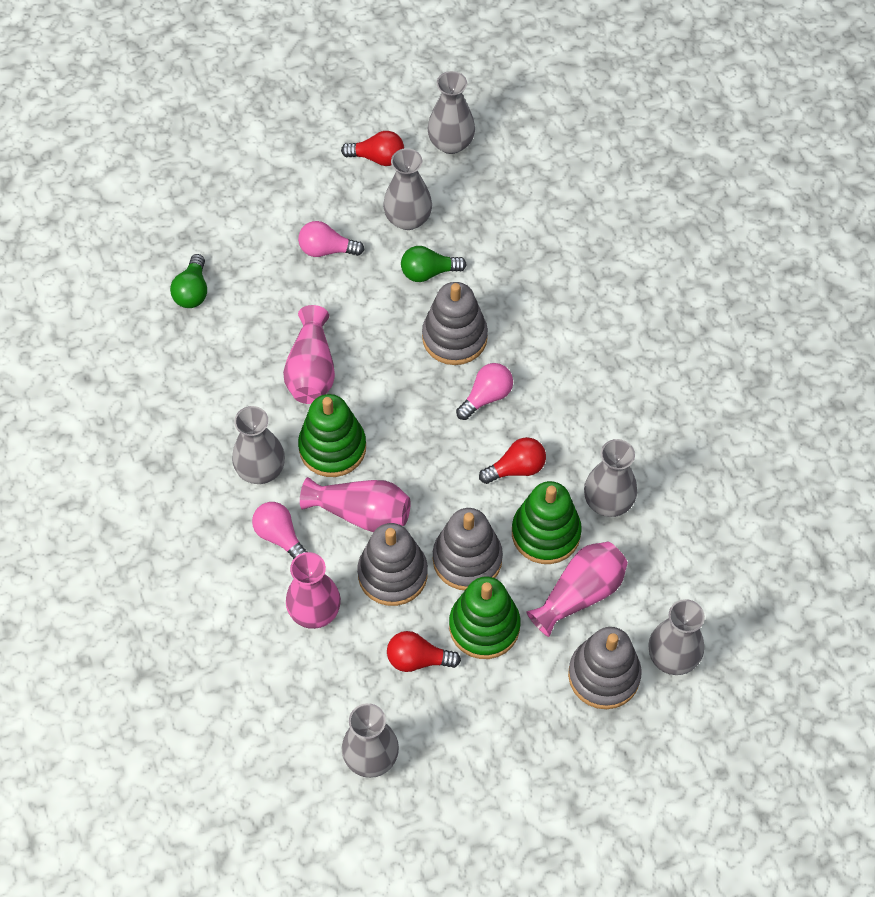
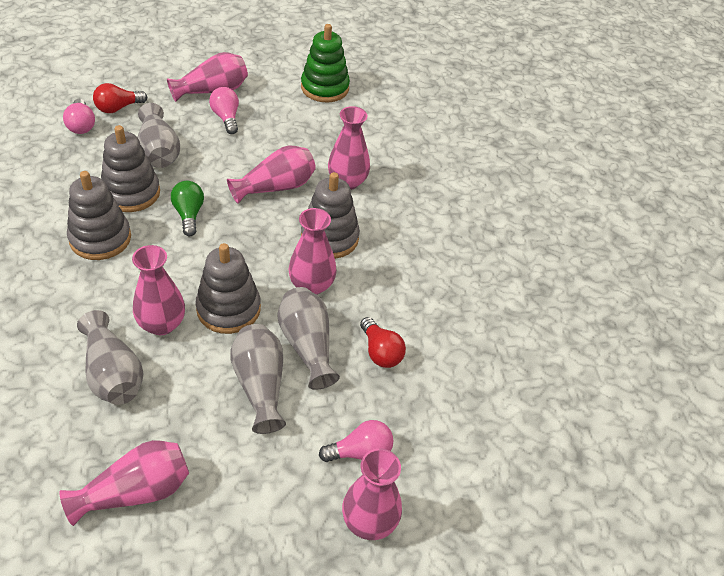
green light bulb: [170,254,207,308] [401,246,467,282] = 2 -> [171,181,204,236] = 1
green stacking toy: [298,394,366,477] [449,577,520,659] [512,481,582,564] = 3 -> [301,24,350,102] = 1
grey vase: [232,406,285,484] [342,703,399,778] [383,148,432,230] [427,71,475,154] [584,439,637,517] [648,599,705,675] = 6 -> [77,310,143,405] [137,103,180,168] [230,324,286,434] [277,287,340,390] = 4
pink vase: [283,305,335,404] [286,552,341,629] [300,477,410,533] [526,542,628,637] = 4 -> [59,440,189,526] [132,245,185,335] [167,52,248,102] [227,145,316,204] [288,208,337,295] [328,106,370,190] [342,448,402,540] = 7
red light bulb: [341,131,404,166] [387,631,461,672] [479,437,546,484] = 3 -> [93,83,147,113] [360,317,406,368] = 2

